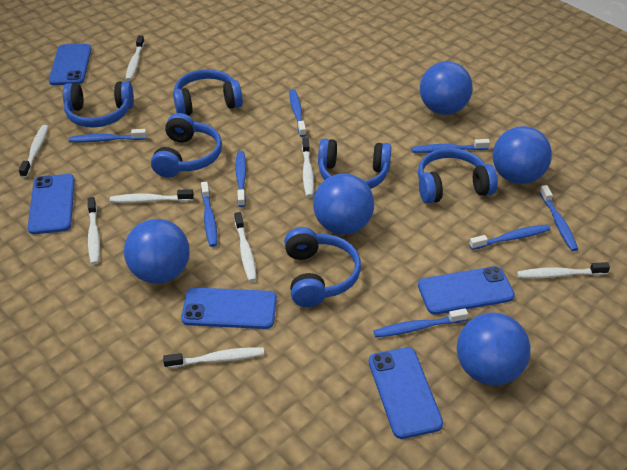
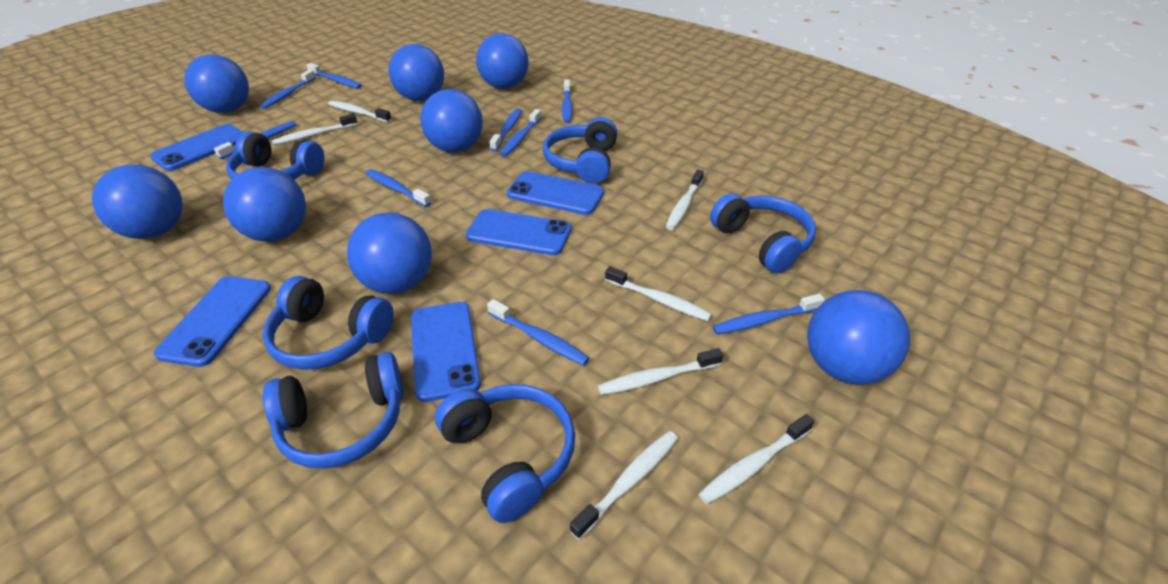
blue ball: [124,219,190,284] [313,173,374,235] [420,62,473,115] [457,313,531,385] [493,126,552,184] = 5 -> [92,165,183,239] [184,54,249,113] [223,167,306,242] [347,212,432,294] [388,44,444,101] [420,89,483,153] [476,33,529,89] [807,290,910,385] = 8
blue toothbrush: [69,129,147,143] [201,182,217,247] [235,151,246,207] [289,89,306,137] [373,308,468,338] [411,139,490,153] [469,224,550,250] [539,185,578,251] = 8 -> [214,121,297,159] [260,70,316,109] [306,63,362,89] [365,169,432,207] [487,299,589,366] [490,109,522,151] [500,109,542,157] [562,79,573,123] [713,294,825,334] = 9
white toothbrush: [19,125,48,178] [88,197,100,265] [110,189,194,203] [126,35,145,81] [163,347,264,368] [234,212,257,282] [302,138,314,197] [517,262,610,278] = 8 -> [272,114,358,145] [328,101,392,122] [570,431,678,540] [598,348,723,395] [605,266,712,321] [666,170,704,230] [699,414,814,504] = 7

